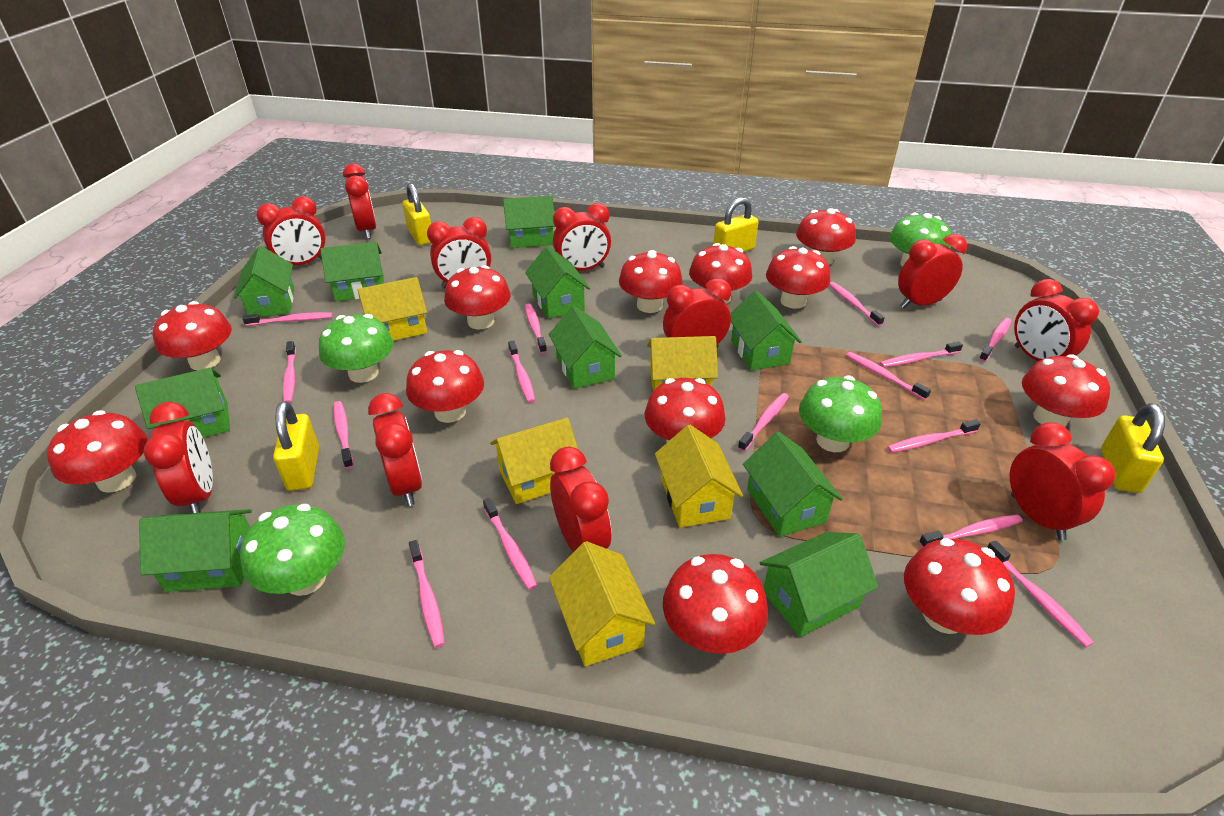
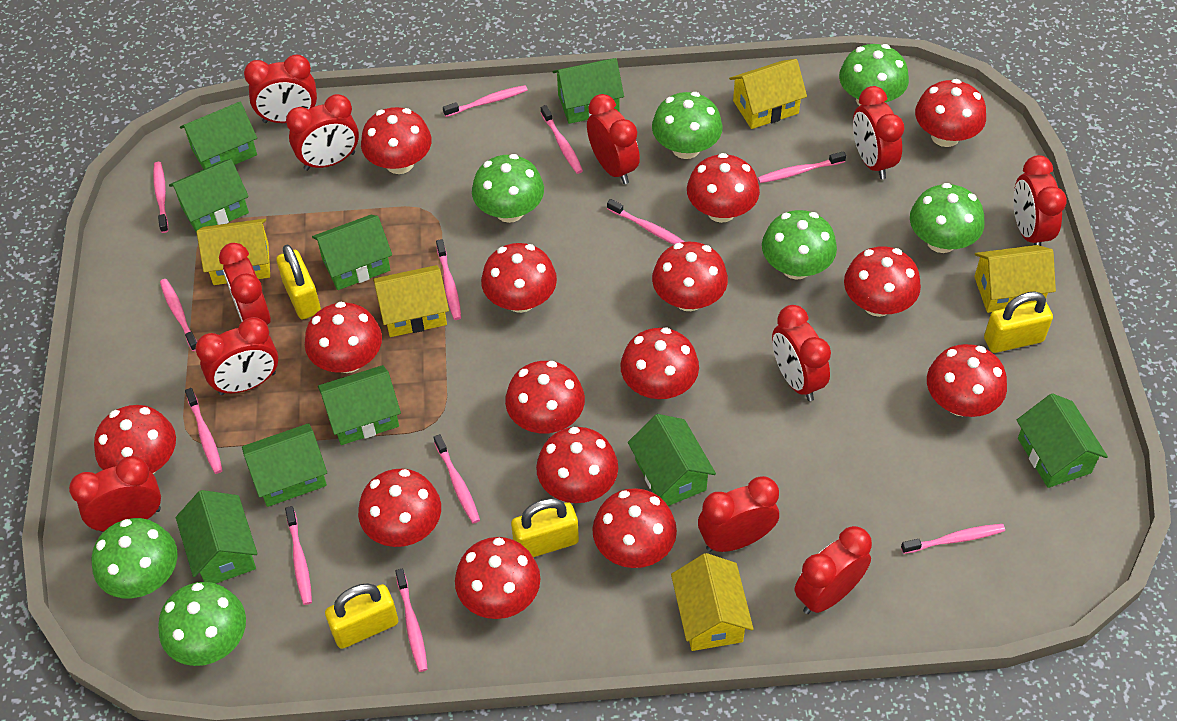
green house: [135,367,230,438] [139,509,252,592] [234,246,294,317] [320,242,384,301] [503,195,555,248] [525,246,590,319] [549,306,622,389] [730,290,802,370] [743,432,843,537] [759,532,878,637] = 10 -> [169,159,249,233] [176,490,258,584] [180,102,257,169] [242,423,327,507] [312,215,392,290] [318,365,401,445] [553,58,624,124] [628,414,716,506] [1017,393,1108,488] = 9
green mushroom: [240,504,345,596] [319,314,394,383] [799,376,882,452] [889,213,951,267] = 4 -> [92,518,178,598] [158,582,246,666] [472,154,544,223] [652,92,723,159] [762,210,837,280] [839,44,909,106] [910,183,985,253] = 7
pink toothbrush: [242,312,333,326] [283,341,296,403] [333,401,354,469] [409,540,445,648] [483,498,537,590] [508,341,535,403] [525,303,547,354] [738,393,789,452] [830,282,885,326] [846,352,931,400] [880,342,963,367] [887,420,980,453] [919,514,1023,548] [979,318,1011,362] [987,540,1094,647] = 15 -> [153,162,168,233] [160,279,197,351] [185,388,223,474] [285,506,312,605] [395,569,428,672] [434,434,480,524] [436,239,461,320] [443,85,528,117] [541,105,583,174] [607,199,685,245] [758,151,846,183] [901,524,1005,554] = 12
red mushroom: [47,410,148,493] [153,301,232,370] [406,350,484,423] [444,265,511,329] [619,250,683,313] [645,378,726,442] [663,554,768,654] [689,243,752,304] [766,246,830,309] [796,208,856,265] [904,538,1015,635] [1022,354,1110,427] = 12 -> [94,405,176,474] [305,302,382,373] [358,469,441,547] [361,107,432,174] [455,537,540,619] [481,243,557,313] [505,361,585,433] [536,427,618,503] [592,488,677,568] [620,328,699,399] [652,242,728,311] [687,153,760,223] [844,246,921,317] [915,79,986,147] [927,344,1007,417] = 15

